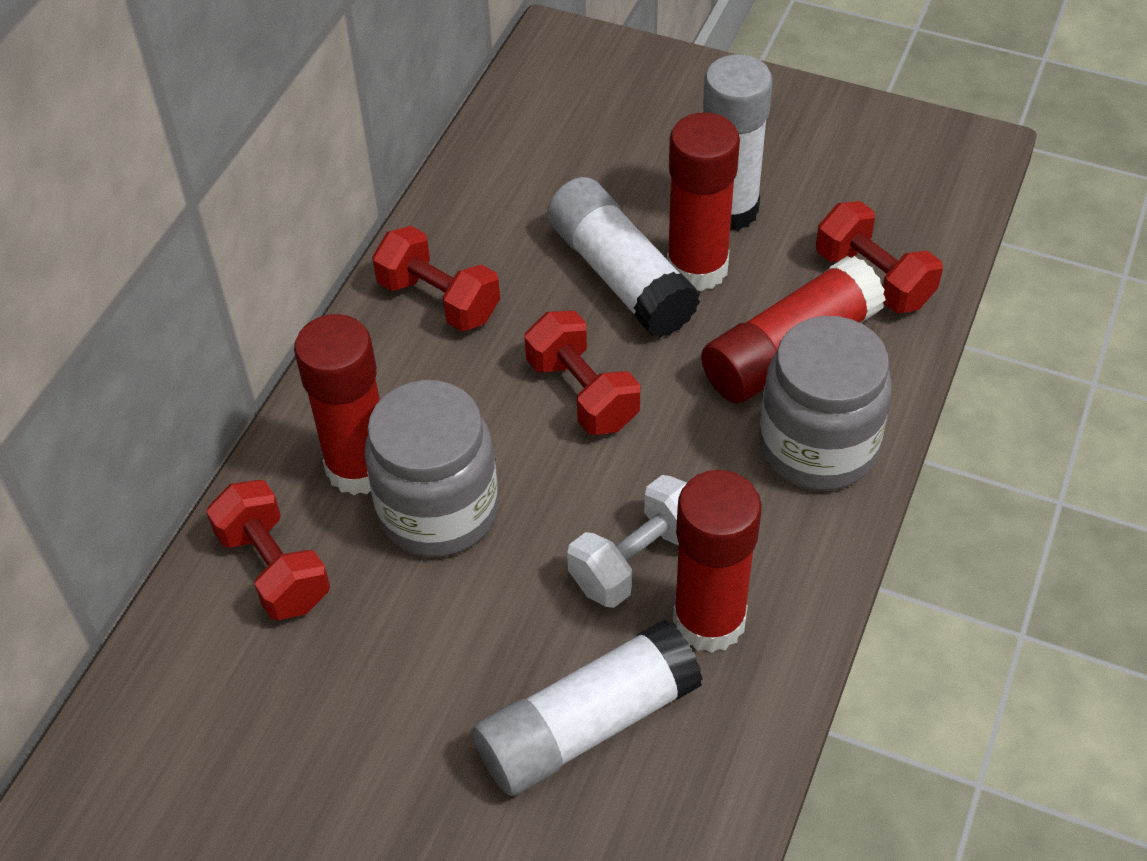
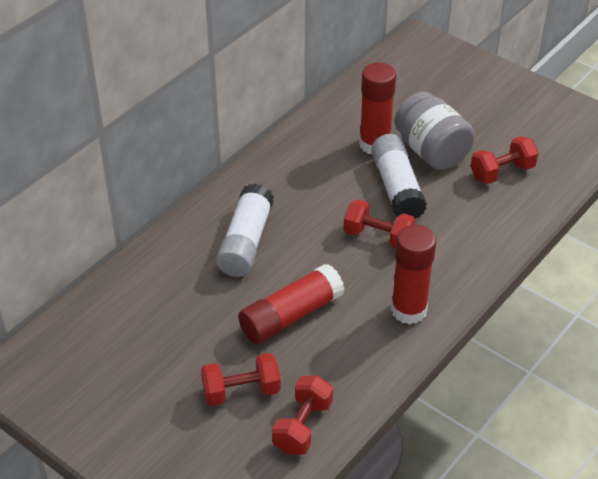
grey jar: [364,380,498,557] [759,316,892,491] = 2 -> [395,92,475,170] = 1
red glue stick: [294,314,380,495] [667,112,740,291] [673,470,762,653] [701,256,886,403] = 4 -> [238,264,345,344] [359,62,396,154] [391,225,436,324] = 3
white dumbbell: [567,475,687,608] = 1 -> none = 0
white glue stick: [473,620,703,796] [547,177,700,338] [703,54,773,231] = 3 -> [216,183,274,277] [371,134,427,219] = 2

